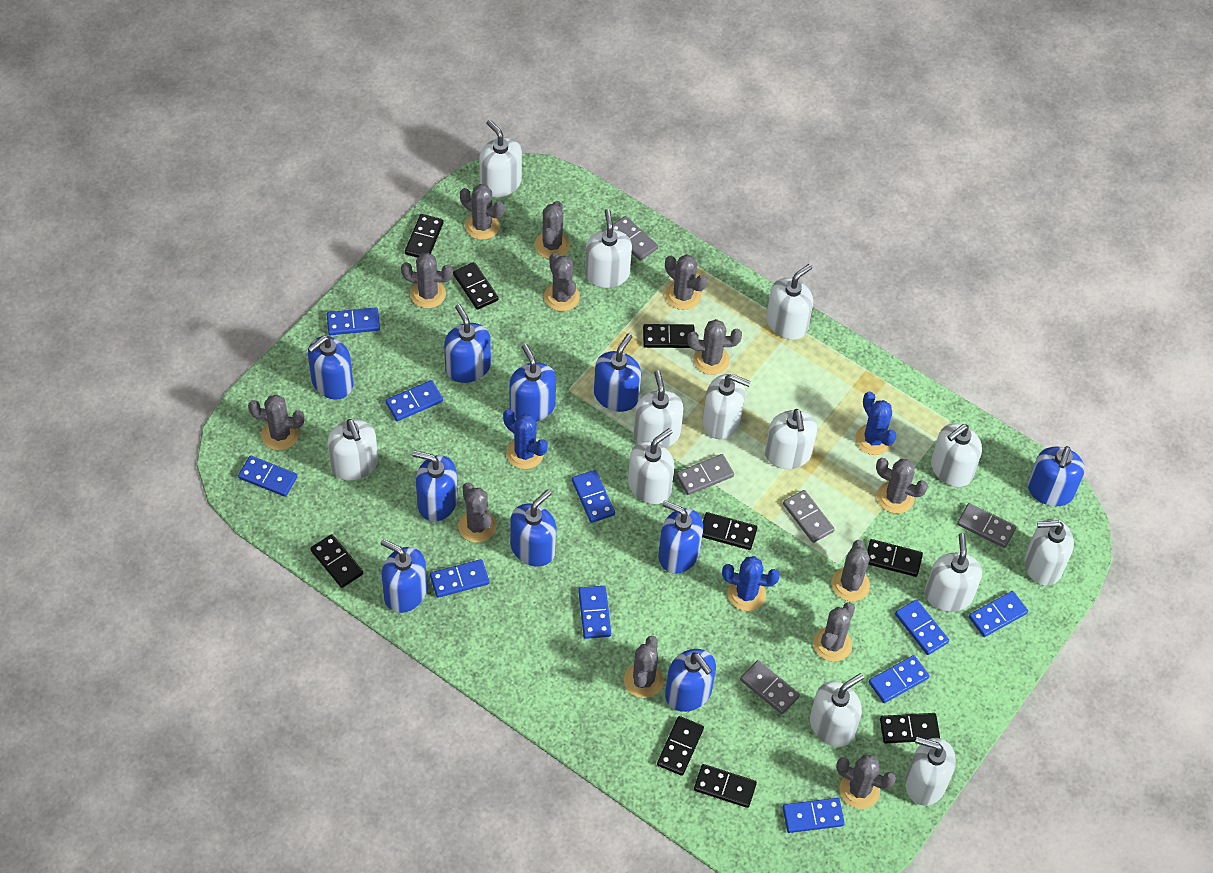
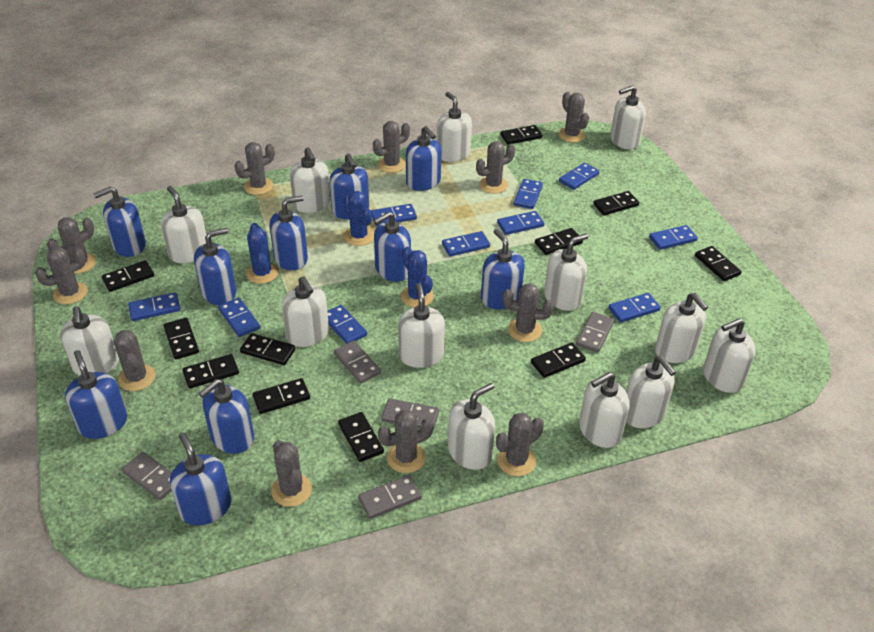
black domino: [310,534,363,588] [405,214,444,258] [453,262,499,310] [643,324,695,348] [657,716,704,776] [694,764,757,808] [702,512,757,550] [867,539,923,577] [880,713,940,744] = 9 -> [102,260,154,292] [163,318,199,359] [182,354,239,389] [240,333,296,365] [253,378,310,414] [338,412,384,462] [500,125,542,145] [531,343,586,378] [535,228,583,255] [593,191,639,215] [695,246,741,281] = 11
grey cactus: [248,395,305,450] [401,253,453,308] [458,483,496,543] [460,184,504,240] [535,201,570,259] [544,253,580,311] [624,636,664,698] [665,254,707,310] [687,319,742,375] [813,602,855,662] [832,540,870,601] [836,755,896,809] [876,458,928,514] = 13 -> [35,246,88,304] [47,217,96,274] [114,330,155,391] [235,142,275,195] [271,440,312,507] [373,121,410,173] [378,410,434,473] [476,141,515,194] [496,413,544,476] [503,283,554,342] [559,92,589,143] = 11

